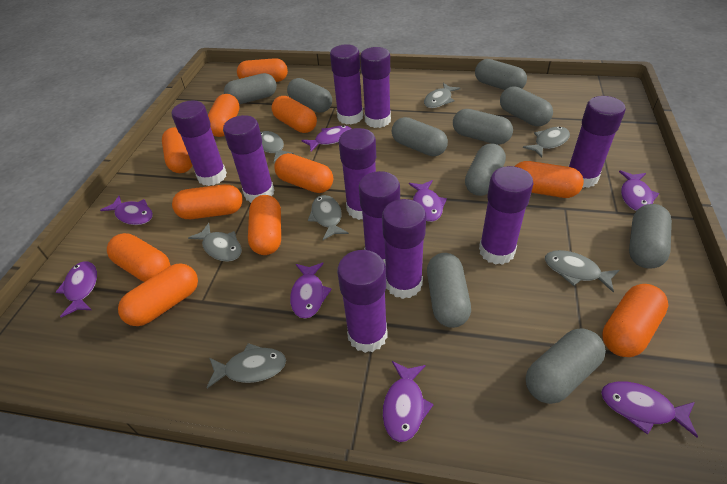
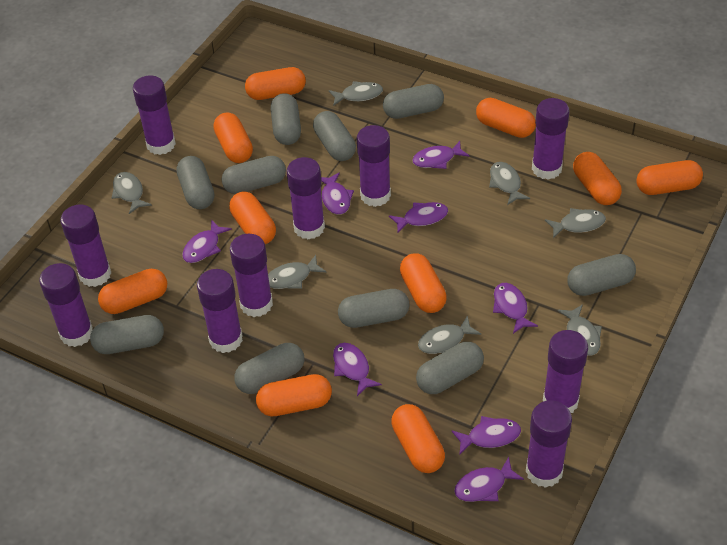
orange capsule: [107,233,170,282] [118,263,198,326] [162,127,193,173] [172,184,243,219] [208,94,240,137] [237,58,288,82] [248,195,281,255] [272,96,317,133] [274,153,333,193] [514,161,584,198] [602,284,668,357] = 11 -> [98,269,167,314] [213,112,253,163] [229,191,276,244] [245,67,306,100] [256,374,332,416] [391,404,445,473] [400,253,447,313] [476,98,536,138] [573,152,622,205] [636,160,703,195] = 10

